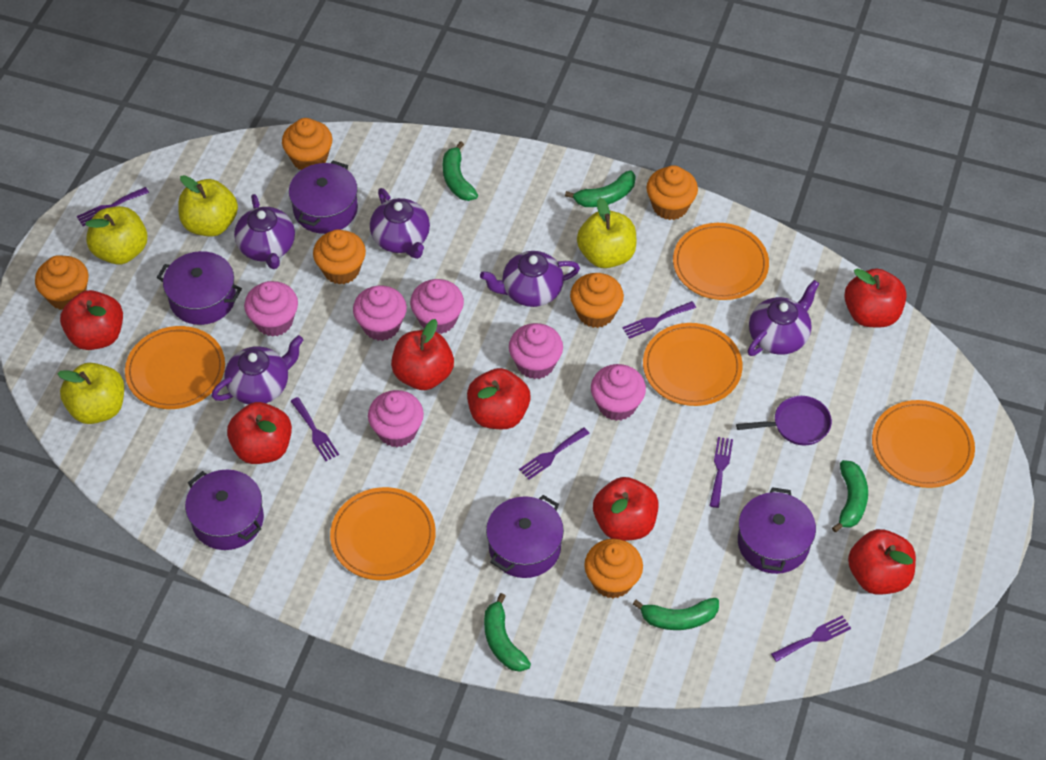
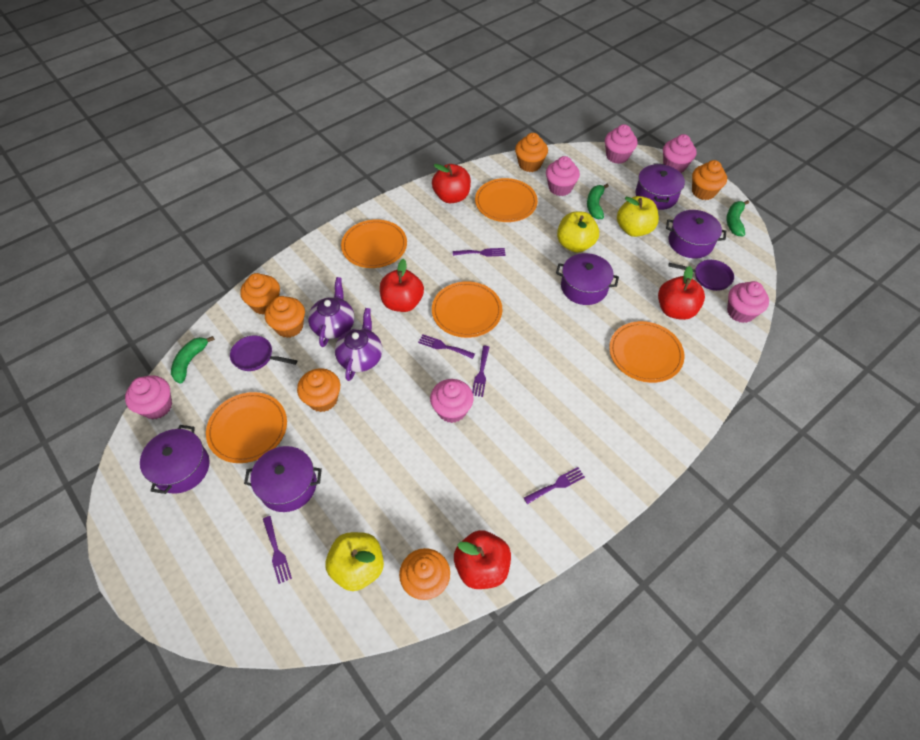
green banana: [443,141,478,201] [484,593,531,672] [565,170,636,207] [633,598,719,630] [832,460,868,532] = 5 -> [171,336,215,383] [587,184,609,219] [726,200,749,236] = 3
purple fork: [77,187,149,226] [291,397,339,461] [519,427,590,480] [622,301,696,339] [710,437,733,508] [771,615,851,662] = 6 -> [263,516,292,584] [418,334,475,359] [453,248,506,257] [472,346,489,397] [524,467,585,504] = 5
purple pan: [736,396,832,446] = 1 -> [230,335,297,371] [668,260,734,291] = 2
purple teapot: [212,335,303,404] [234,194,295,269] [370,188,430,259] [480,251,580,307] [748,280,819,356] = 5 -> [308,277,355,347] [335,308,382,381] = 2
red apple: [60,290,123,350] [227,402,292,464] [391,319,454,390] [467,368,530,429] [593,477,659,541] [844,268,907,327] [848,529,916,595] = 7 -> [380,259,424,312] [432,164,471,203] [454,530,511,589] [658,266,705,320] = 4
yellow apple: [57,363,124,424] [85,206,147,264] [178,175,238,237] [577,198,636,268] = 4 -> [326,532,384,591] [557,212,599,253] [617,196,659,237] = 3

